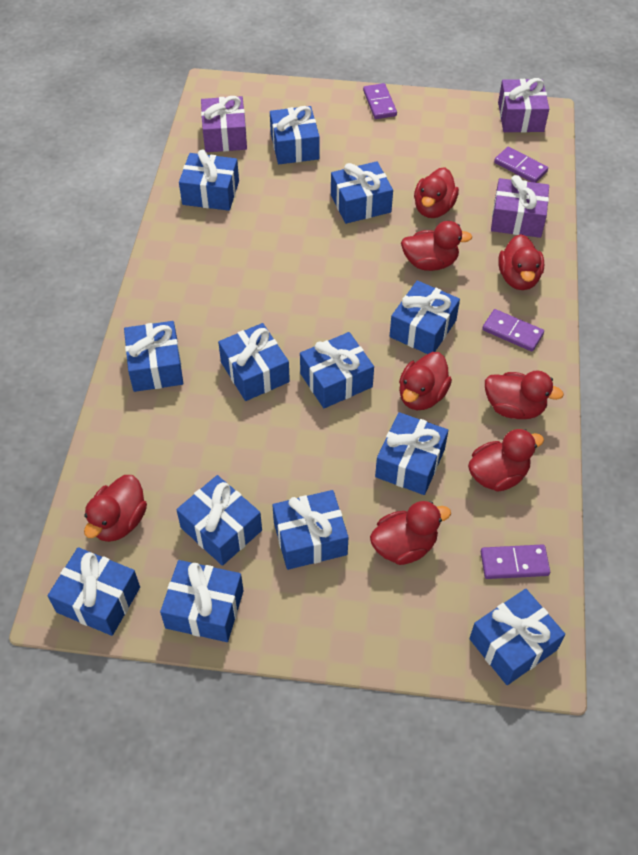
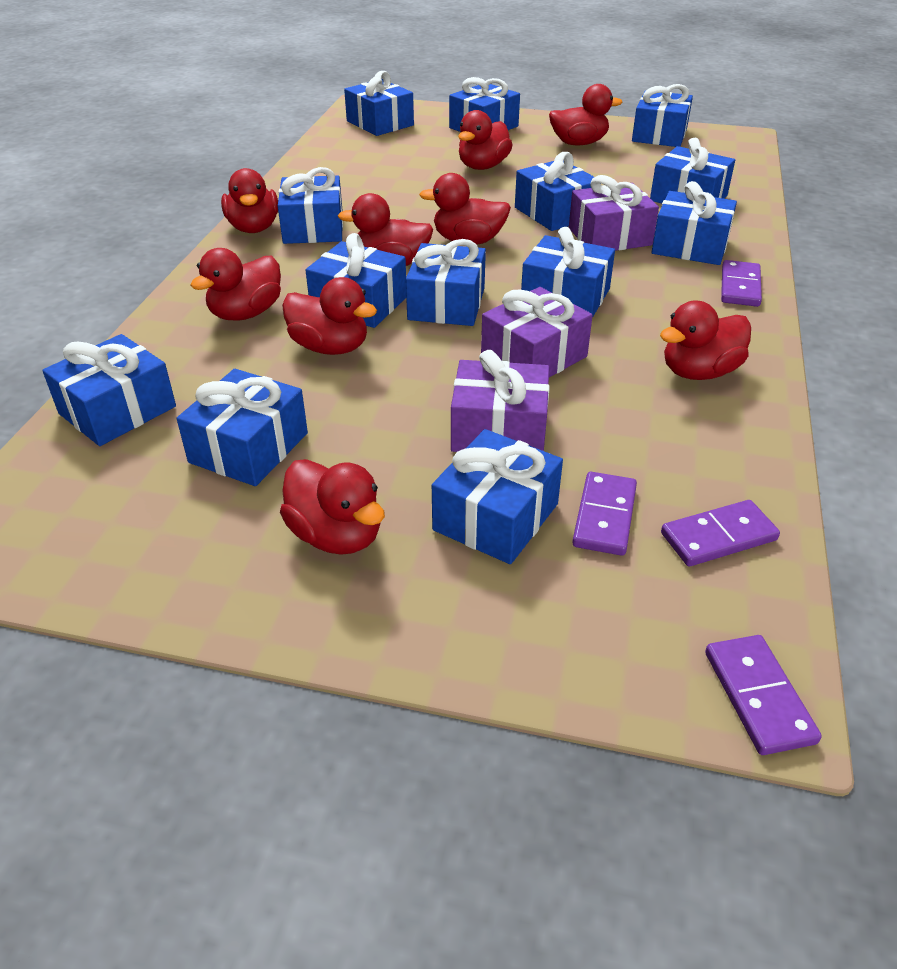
red duck: [84,475,147,542] [370,501,451,565] [399,352,452,410] [401,221,472,271] [414,167,459,218] [468,429,544,492] [485,371,564,419] [498,234,544,290] = 8 -> [190,248,281,321] [221,168,278,233] [280,459,385,555] [282,277,377,355] [338,193,433,266] [419,173,511,244] [458,110,513,170] [549,84,622,145] [660,300,751,380] = 9

